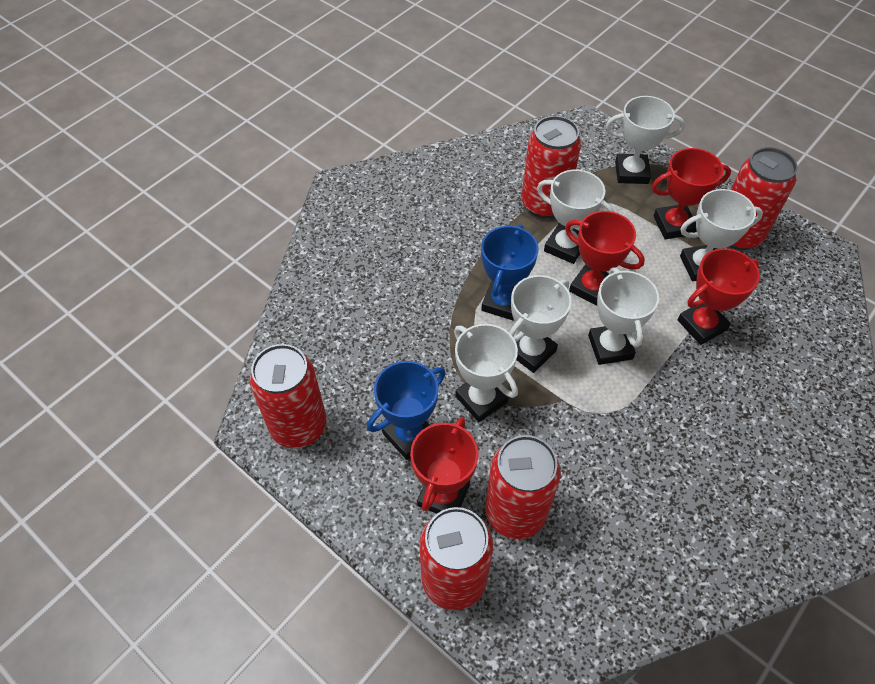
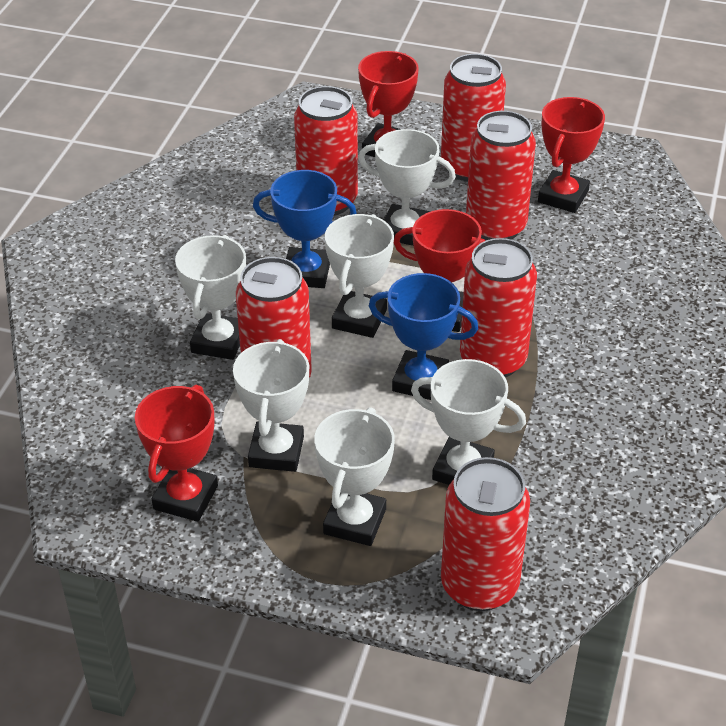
red can: [250,344,327,448] [419,507,493,610] [485,435,561,539] [521,116,581,218] [729,147,798,250] = 5 -> [236,257,312,378] [294,86,358,216] [441,54,506,181] [441,457,530,611] [460,238,537,377] [466,111,536,240] = 6

